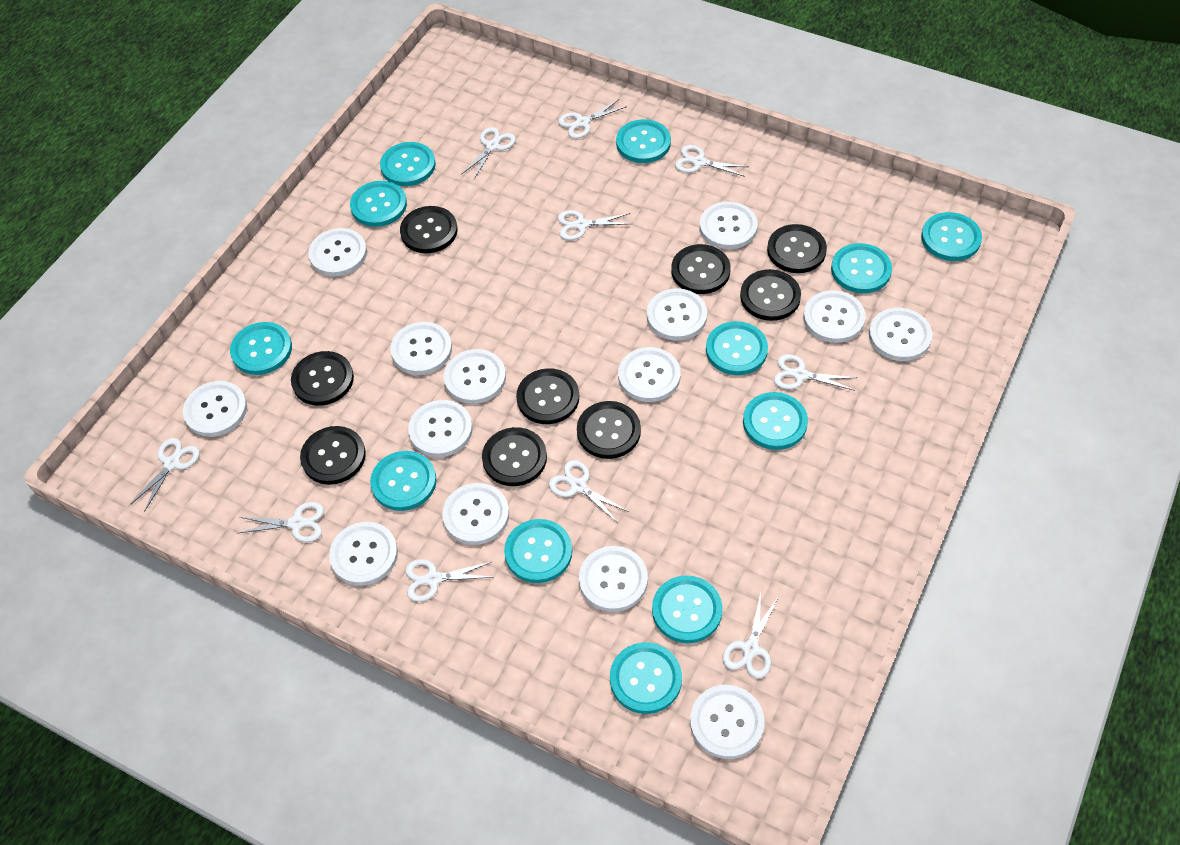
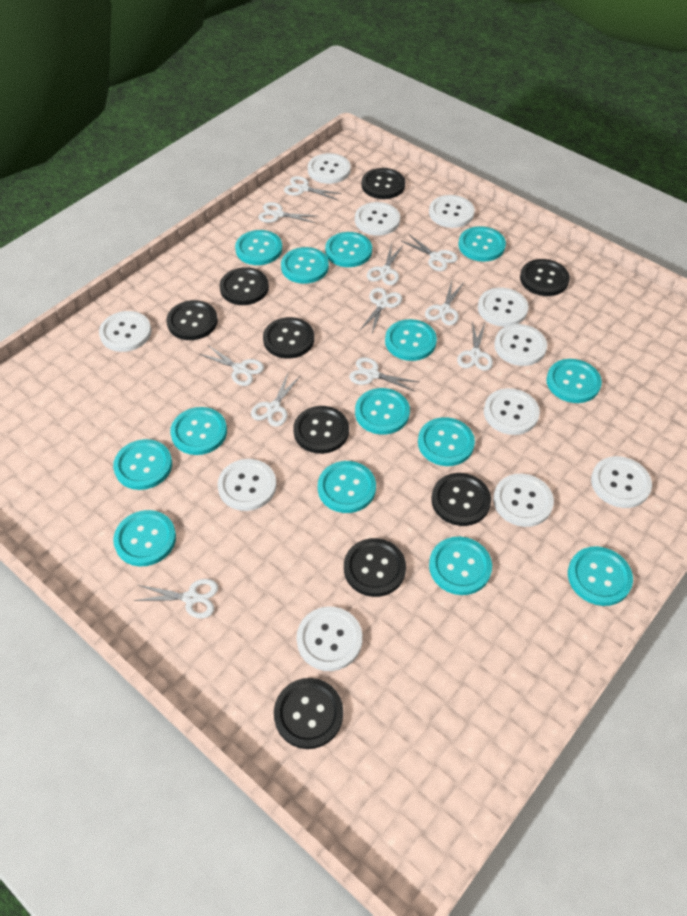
turquoise button: [230,322,292,375] [350,181,407,227] [370,451,437,511] [380,142,436,186] [504,519,572,583] [610,642,682,714] [616,119,671,163] [652,575,722,643] [706,321,768,375] [743,392,808,450] [831,243,892,293] [921,212,982,261] = 12 -> [113,439,172,490] [113,510,176,566] [170,407,227,455] [235,230,282,265] [281,247,329,284] [318,461,376,513] [325,232,372,267] [355,388,410,435] [385,319,437,361] [418,417,475,466] [429,537,492,595] [458,226,506,262] [546,359,602,403] [568,546,633,606] = 14
white button: [183,381,247,437] [308,228,367,276] [329,522,398,586] [390,322,452,375] [408,400,473,457] [442,483,509,545] [444,349,506,404] [579,546,648,612] [618,347,680,402] [647,288,707,341] [690,685,765,759] [700,201,758,249] [803,290,866,343] [869,308,933,361] = 14 -> [99,311,151,352] [217,459,276,511] [297,607,362,671] [308,153,351,184] [355,202,400,236] [429,195,475,228] [478,288,528,327] [484,388,540,435] [493,474,554,527] [494,324,547,366] [591,456,652,508] = 11
white scissors: [130,438,200,510] [239,502,324,542] [405,559,493,602] [462,127,516,179] [549,460,629,523] [558,99,627,139] [558,210,632,240] [675,145,748,177] [723,593,779,678] [774,354,857,391] = 10 -> [134,579,218,618] [200,345,264,386] [251,373,301,427] [259,202,316,223] [284,176,342,200] [349,357,418,391] [360,288,402,333] [367,243,403,285] [402,234,458,271] [425,281,464,325] [457,321,493,371] = 11

